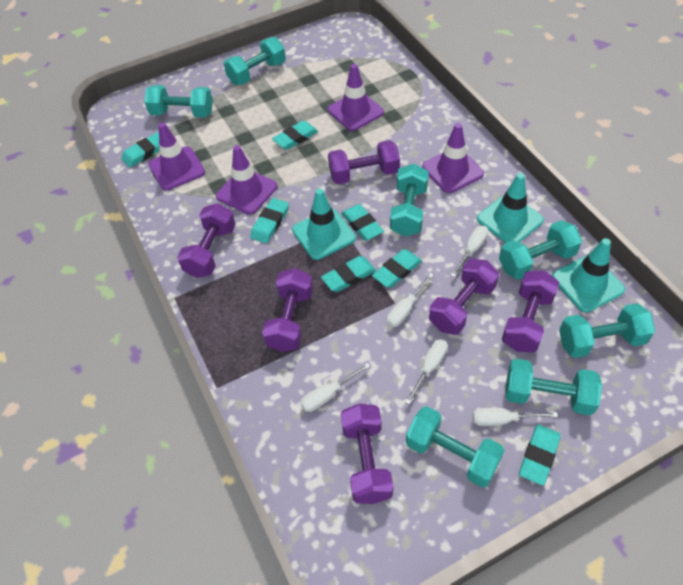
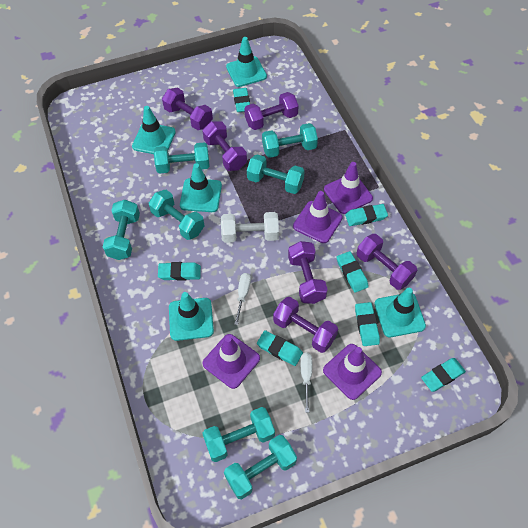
turquoise traffic cone: [292,189,356,260] [477,173,544,243] [552,238,625,313] = 3 -> [132,106,176,154] [169,292,214,341] [180,163,222,212] [226,37,267,87] [374,288,426,337] = 5
white dumbbell: none = 0 -> [221,212,279,243] = 1
white screwdriver: [301,363,370,412] [387,273,434,327] [405,339,448,405] [450,225,488,277] [473,408,558,426] = 5 -> [234,273,251,325] [300,352,312,413] = 2

